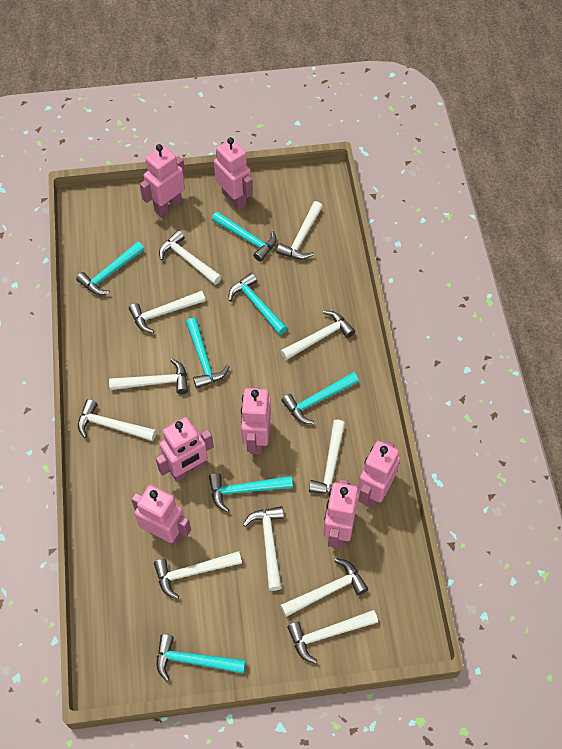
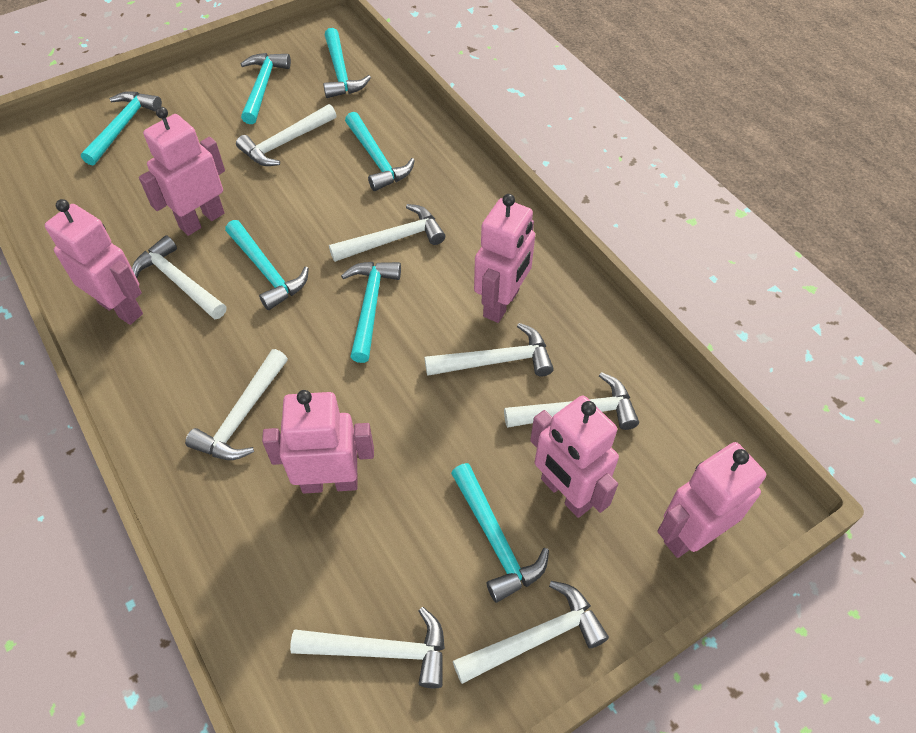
pink robot: [131,485,191,546] [140,144,185,216] [156,417,214,481] [214,137,253,210] [241,387,271,454] [323,479,358,548] [358,441,400,508] = 7 -> [45,199,143,325] [139,107,225,236] [262,390,374,494] [474,194,535,323] [530,395,619,518] [657,442,766,558] = 6
white hammer: [78,399,156,441] [109,359,188,394] [129,291,206,333] [154,551,242,599] [159,230,222,285] [243,506,284,591] [276,201,323,260] [280,558,368,617] [281,311,355,360] [287,610,378,664] [309,419,351,495] = 11 -> [132,235,226,319] [185,349,288,460] [236,104,337,166] [290,607,445,688] [329,204,445,262] [425,323,554,376] [453,581,609,684] [504,372,639,430] = 8

